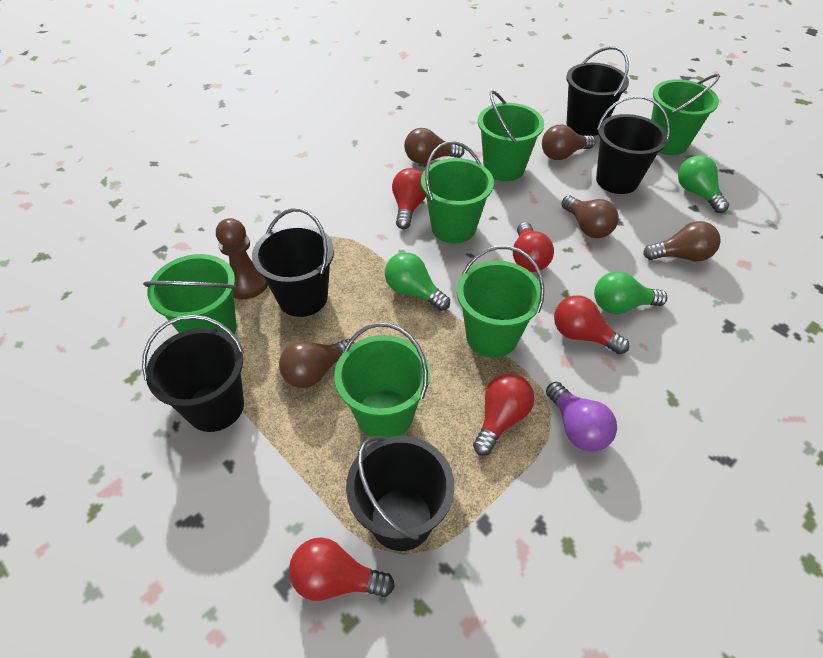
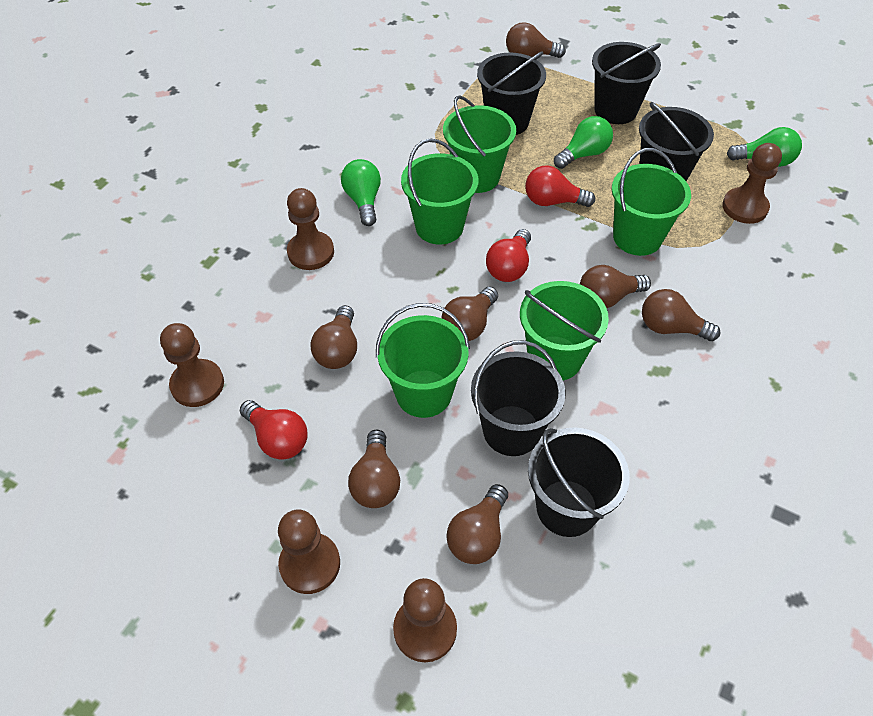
brown light bulb: [279,339,355,388] [404,128,465,164] [542,124,596,160] [561,196,619,238] [643,221,720,261] = 5 -> [310,305,357,369] [348,430,400,508] [442,287,498,341] [446,484,508,564] [506,22,566,58] [580,265,651,308] [642,289,720,341] = 7
brown pawn: [216,218,268,299] = 1 -> [160,323,224,407] [278,510,340,594] [287,188,334,270] [393,578,457,662] [722,143,782,224] = 5
green bucket: [143,254,237,334] [334,323,430,438] [421,141,494,243] [457,246,545,358] [478,91,544,181] [651,74,720,155] = 6 -> [376,303,470,418] [401,139,478,245] [443,95,516,193] [520,281,609,380] [612,148,691,256] = 5
purple light bulb: [546,382,617,452] = 1 -> none = 0
red light bulb: [289,537,395,601] [392,168,426,229] [473,373,535,456] [513,222,554,272] [554,295,629,354] = 5 -> [240,400,308,460] [486,229,531,282] [525,165,595,207] = 3

